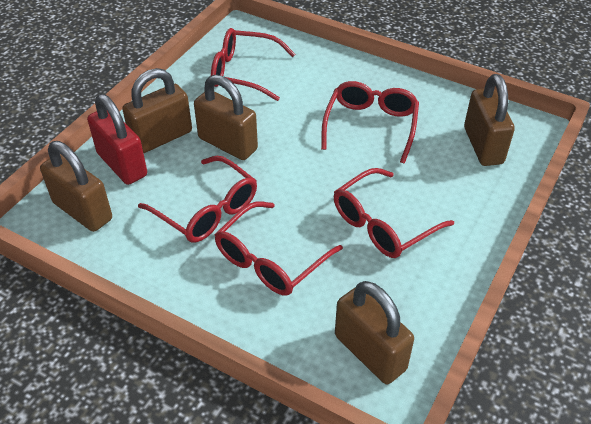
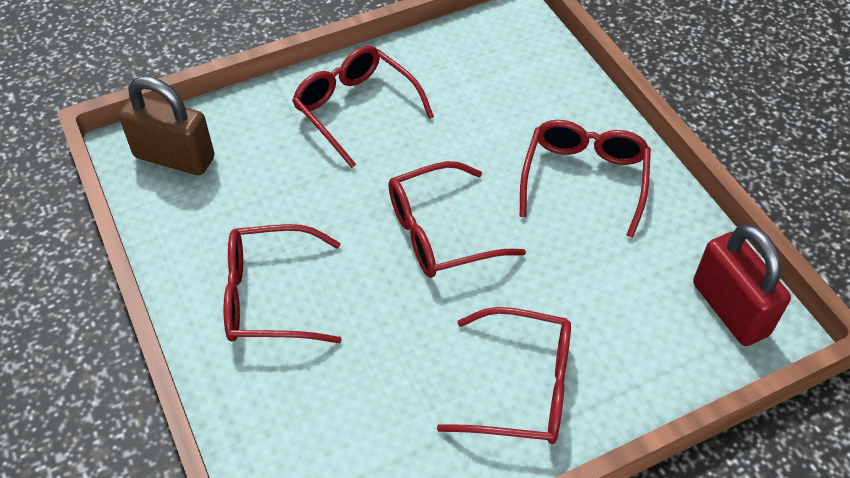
brown padlock: [40,141,112,232] [122,68,192,153] [194,75,258,160] [335,281,414,384] [464,74,515,166] = 5 -> [119,76,215,175] = 1

